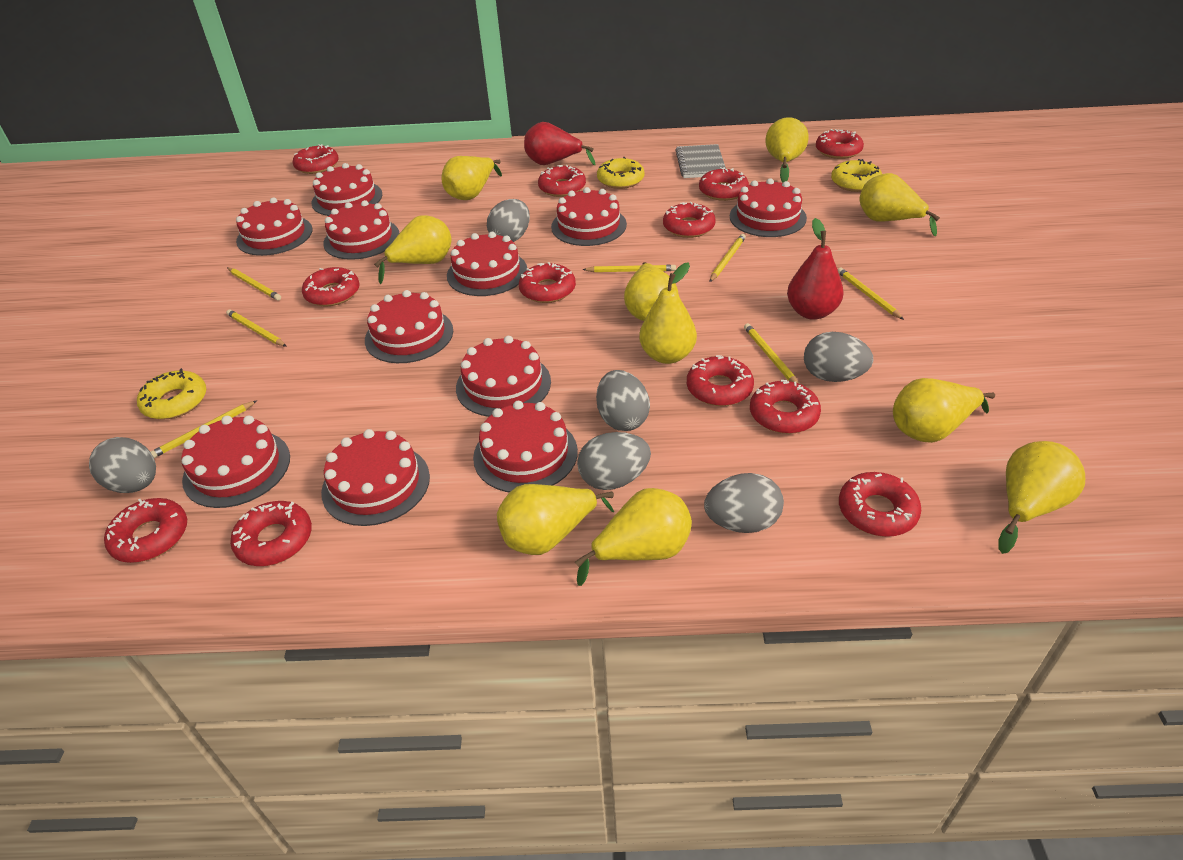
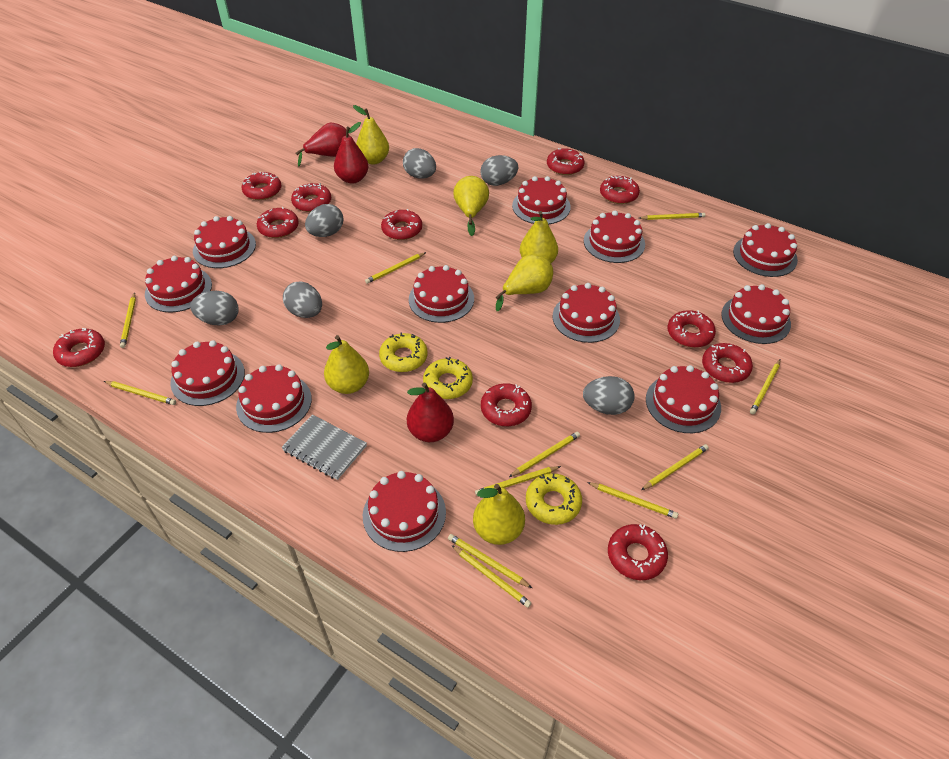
red cake: [181,415,290,508] [236,198,313,256] [311,163,382,216] [321,429,430,526] [323,200,399,260] [365,290,453,363] [447,232,527,296] [456,336,551,417] [473,401,578,493] [551,187,627,246] [730,178,807,237] = 11 -> [145,256,212,312] [170,340,245,406] [193,216,256,268] [236,364,312,433] [363,471,446,552] [409,265,474,323] [512,176,571,225] [553,283,620,343] [584,211,645,263] [646,365,721,433] [721,284,791,344] [733,223,798,277] = 12
red donut: [104,498,187,563] [230,501,312,566] [293,144,339,174] [302,267,360,306] [519,262,576,303] [538,165,586,197] [663,202,716,238] [687,355,754,406] [699,167,749,201] [750,380,821,434] [816,129,864,159] [839,472,921,537] = 12 -> [53,328,105,367] [242,172,281,200] [257,207,299,238] [291,183,331,212] [381,209,422,240] [481,383,532,426] [547,148,585,175] [600,176,640,204] [608,524,668,580] [667,310,716,348] [702,343,753,383] = 11
red pear: [524,122,595,165] [787,218,844,320] = 2 -> [296,123,349,167] [334,122,368,184] [407,382,454,442] = 3
yellow pear: [374,215,452,284] [441,156,502,200] [497,484,614,555] [575,488,692,586] [624,262,678,321] [639,262,697,364] [766,117,809,182] [860,173,940,236] [893,378,995,443] [998,441,1085,554] = 10 -> [324,335,369,394] [353,105,389,165] [453,176,489,236] [473,484,525,545] [496,254,553,311] [520,211,558,263] = 6
yellow pencil: [150,400,257,458] [226,309,287,347] [227,267,281,301] [582,265,676,272] [709,234,746,282] [744,323,799,384] [838,268,904,320] = 7 -> [104,381,176,405] [120,292,136,348] [365,252,426,284] [448,534,532,588] [452,545,532,608] [475,466,561,496] [509,432,580,477] [587,482,678,519] [639,213,705,220] [641,444,709,490] [750,360,780,414] = 11

